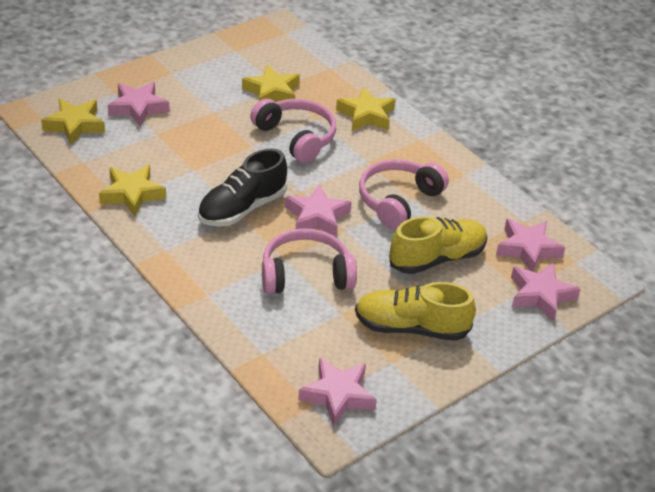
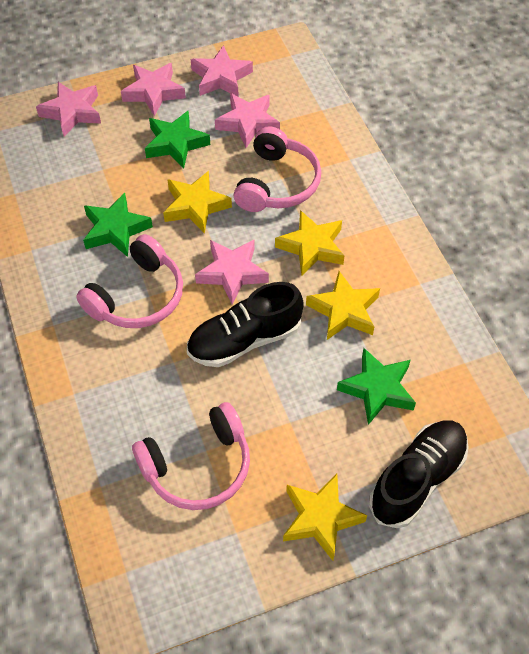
black shoe: [198,148,287,227] = 1 -> [187,282,304,367] [369,420,469,528] = 2
green star: none = 0 -> [83,193,153,257] [145,111,210,168] [337,348,416,425] = 3
yellow shoe: [355,282,476,341] [389,216,487,274] = 2 -> none = 0

